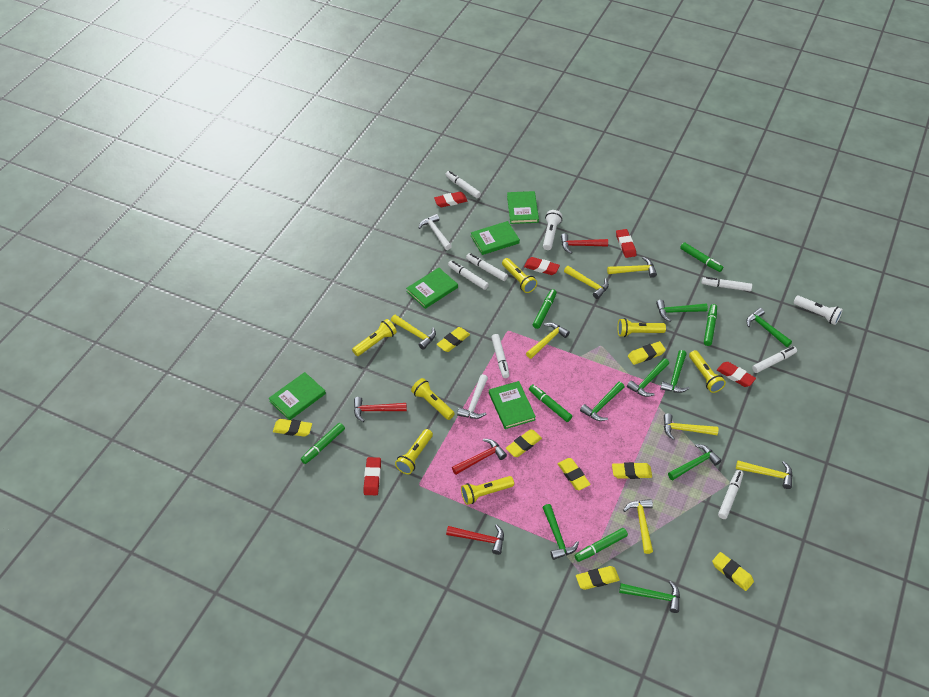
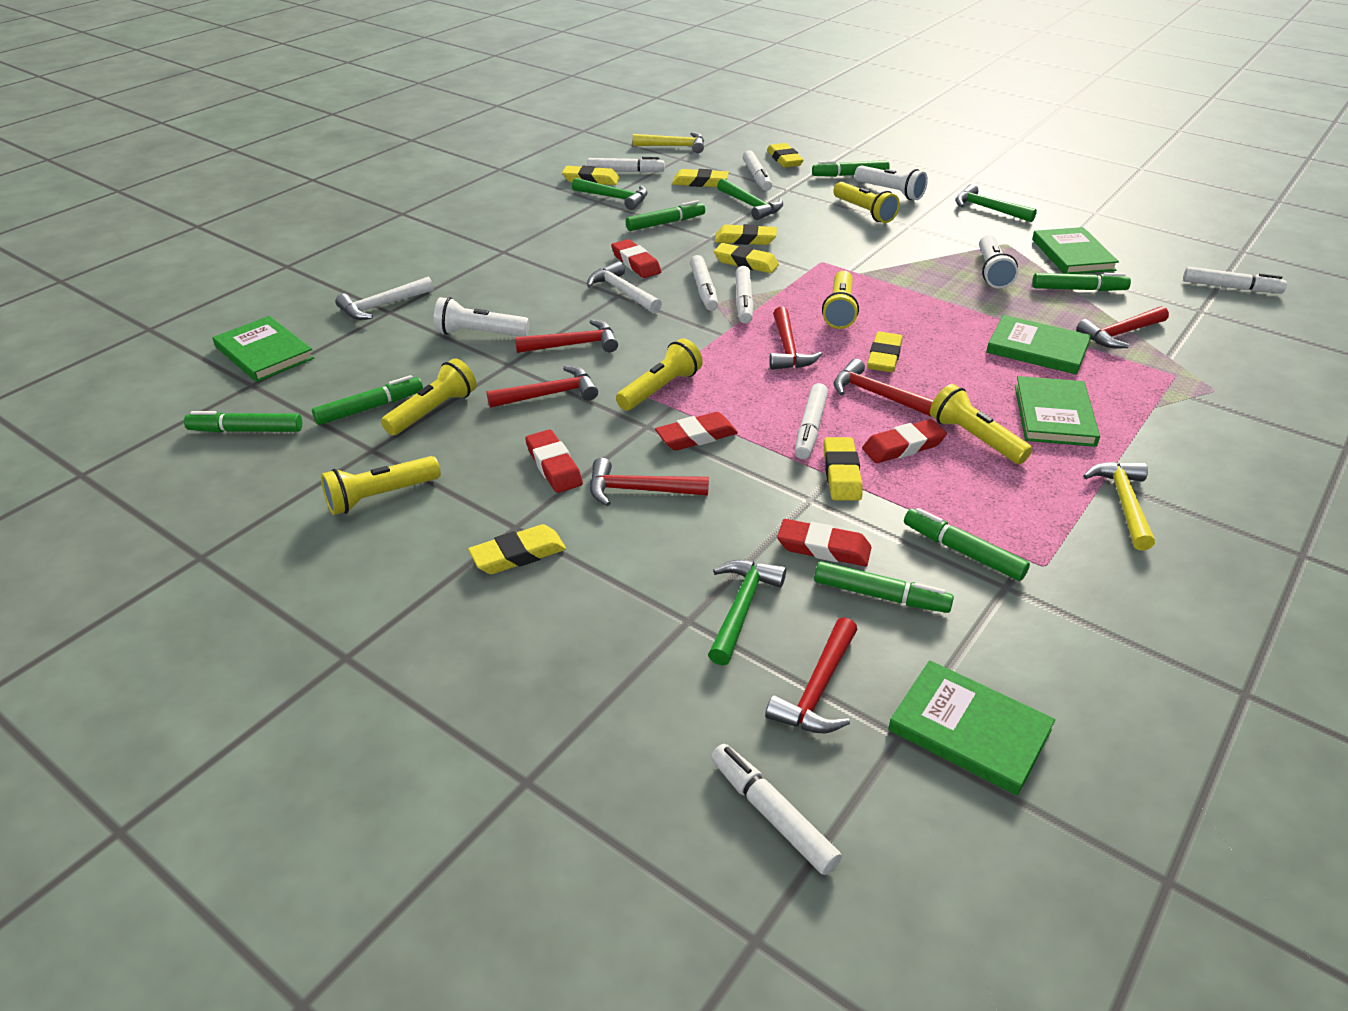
green hammer: [542,504,579,560] [580,382,624,421] [619,581,680,613] [627,358,669,397] [656,300,708,322] [660,350,689,393] [668,444,722,481] [746,308,792,347] = 8 -> [572,178,648,210] [708,560,786,665] [717,178,783,220] [955,184,1037,222] = 4
green marker: [301,423,345,464] [529,385,572,422] [532,289,557,329] [574,528,628,562] [680,242,723,272] [704,304,717,346] = 6 -> [184,411,302,432] [312,375,423,425] [626,200,705,231] [812,160,890,177] [814,561,954,613] [904,508,1030,581] [1032,273,1131,291] = 7
red hammer: [354,397,407,422] [446,524,504,555] [452,439,507,475] [561,233,608,254] = 4 -> [486,365,598,408] [515,319,618,353] [590,458,709,506] [765,617,858,733] [769,307,822,370] [833,359,934,417] [1076,306,1169,348] = 7
white flashlight: [543,210,562,250] [794,295,843,325] = 2 -> [434,297,530,336] [855,165,928,200] [979,235,1018,289] = 3
yellow flashlight: [352,319,397,356] [395,429,433,474] [411,378,455,420] [461,476,514,505] [502,258,537,293] [617,318,666,337] [689,350,726,393] = 7 -> [321,456,441,515] [381,358,477,436] [616,338,703,411] [822,271,859,329] [833,182,900,223] [930,384,1032,464] = 6
yellow hammer: [391,315,436,350] [526,323,570,359] [564,266,609,299] [607,257,657,278] [623,499,653,554] [664,413,718,440] [736,461,793,489] = 7 -> [633,132,704,153] [1083,462,1155,551] = 2

